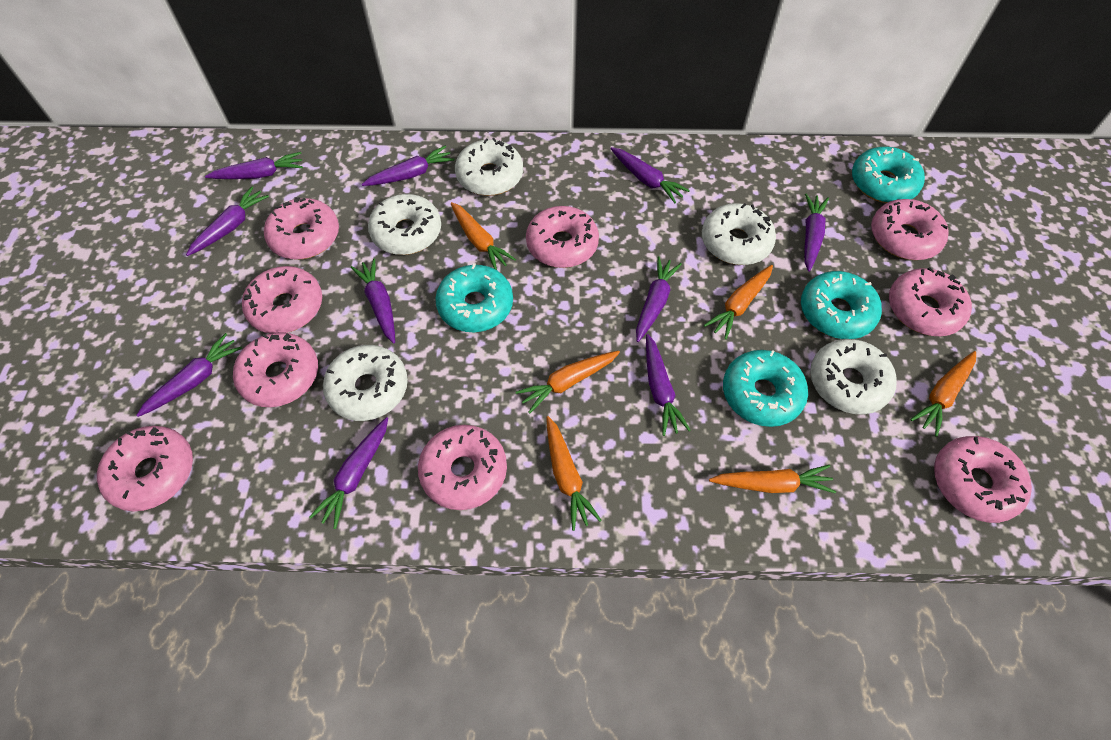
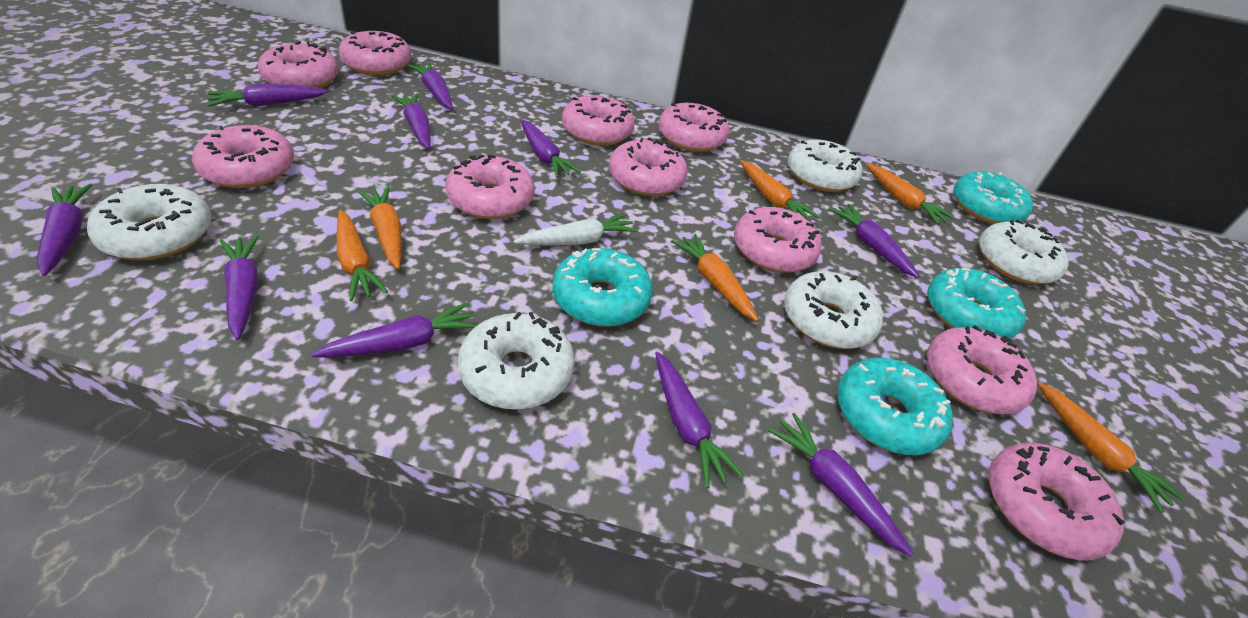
pink donut: [97,426,193,512] [233,332,318,407] [242,266,322,333] [264,197,339,260] [418,425,507,510] [526,206,599,268] [871,199,949,260] [889,267,972,336] [934,436,1032,523] = 9 -> [192,125,294,188] [258,41,339,88] [339,31,411,75] [445,154,534,219] [562,95,635,146] [609,137,688,196] [658,103,729,152] [734,207,822,273] [927,325,1037,414] [989,443,1124,561] = 10
white carrot: none = 0 -> [513,213,639,246] = 1

